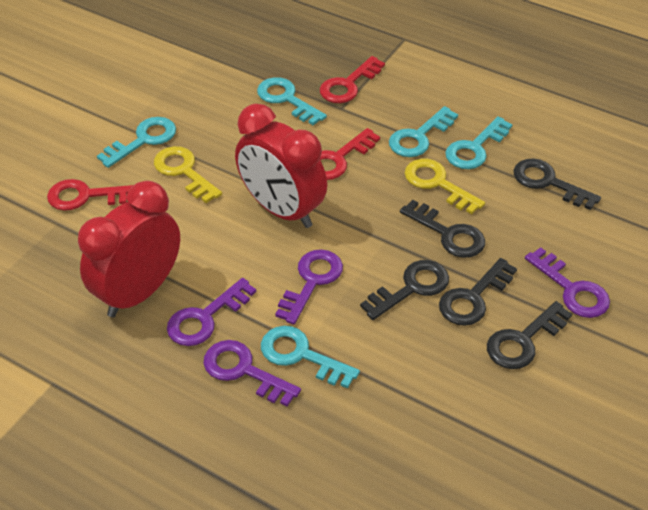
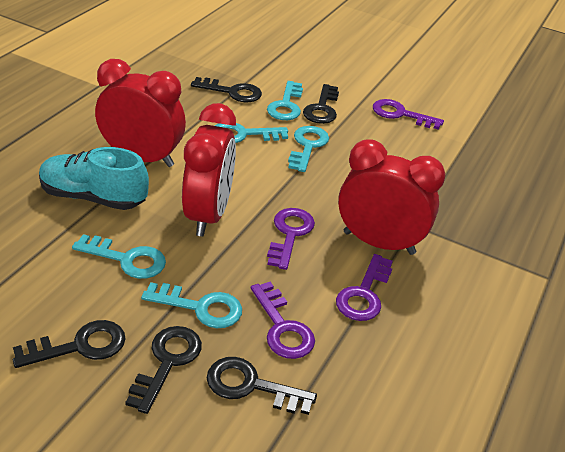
red clock: [78,181,180,317] [235,104,327,228] = 2 -> [95,59,186,167] [182,103,236,236] [338,139,445,255] = 3
red key: [47,179,133,211] [320,56,385,103] [320,128,380,180] = 3 -> none = 0
turquoise shoe: none = 0 -> [39,147,149,210] = 1
yellow key: [154,146,222,203] [405,159,485,214] = 2 -> none = 0

